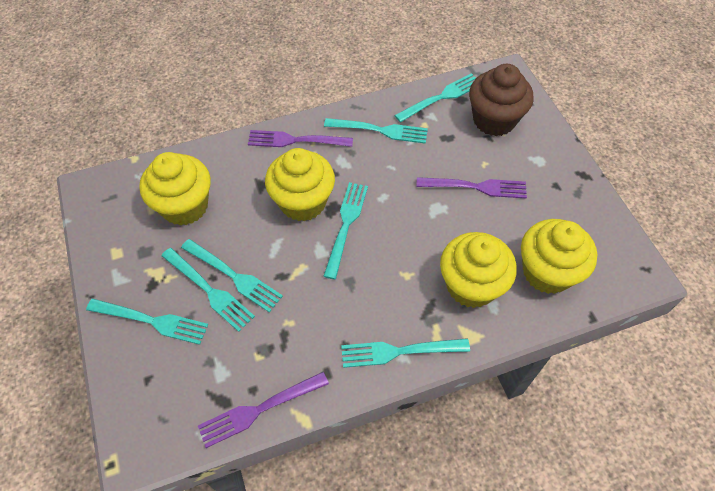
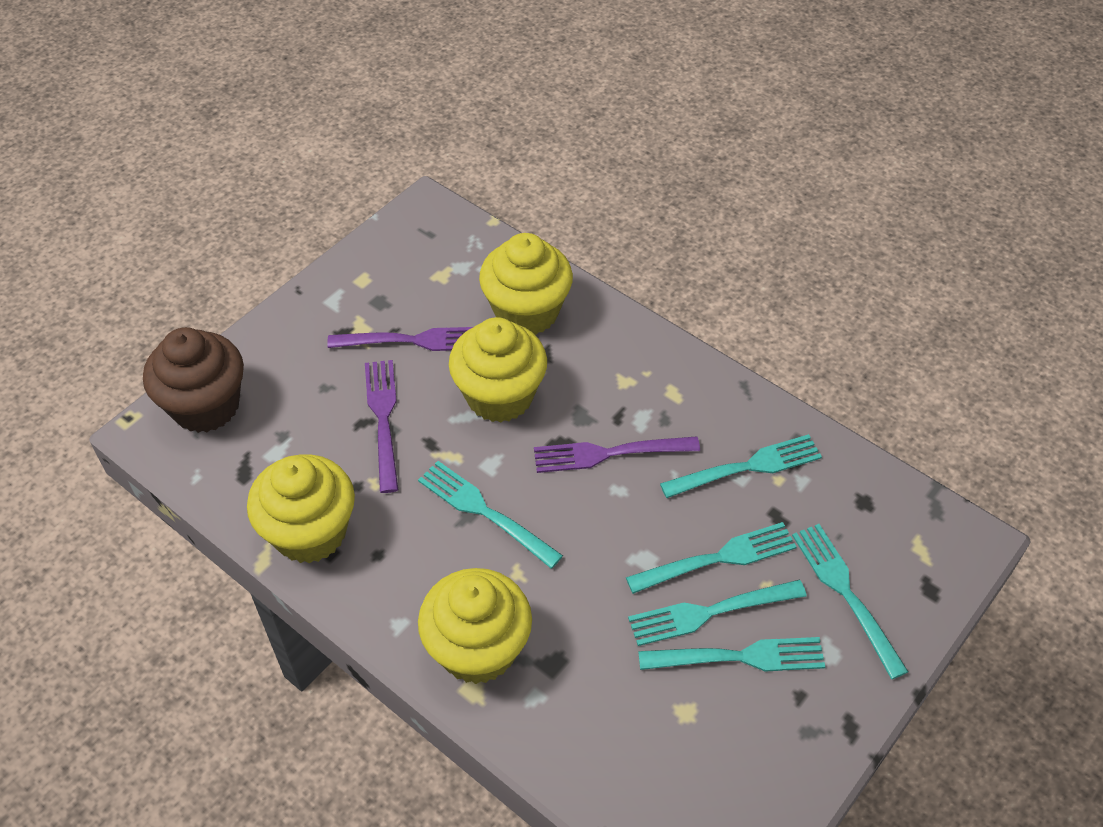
turquoise fork: [86,298,208,345] [161,248,255,332] [181,239,283,312] [323,182,368,279] [324,118,428,144] [341,338,470,368] [394,73,476,122] = 7 -> [418,461,563,569] [626,522,796,594] [628,580,807,646] [638,637,825,671] [660,434,822,498] [792,524,909,679] = 6

